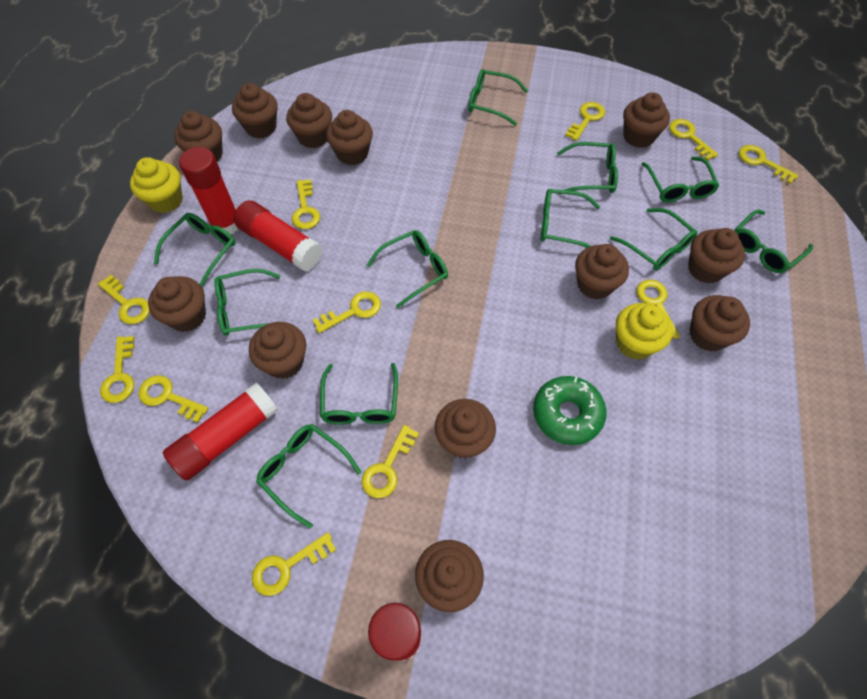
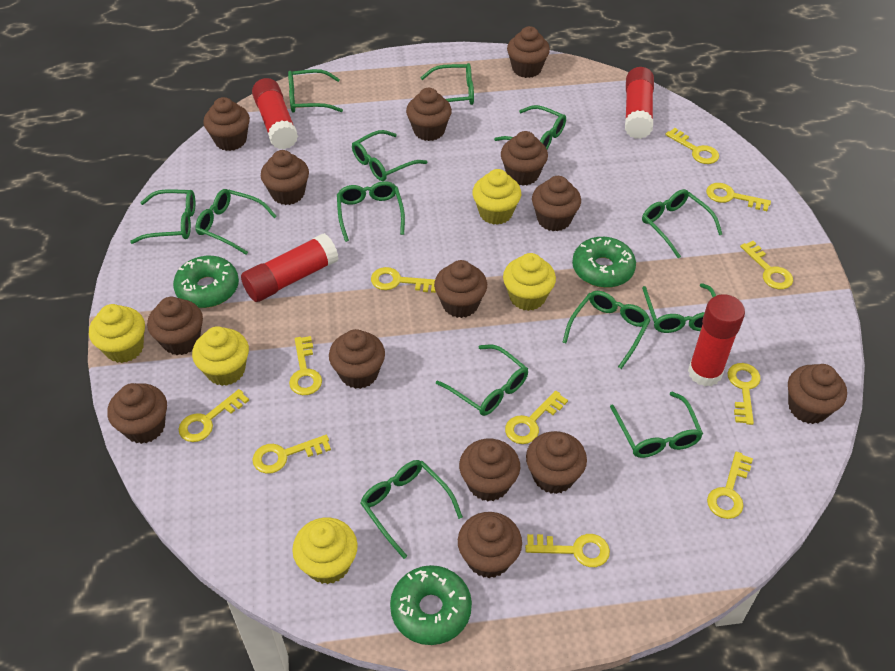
brown cupcake: [148,276,206,332] [174,111,223,161] [232,83,278,138] [249,322,306,379] [286,93,332,148] [326,110,373,165] [415,540,484,612] [435,399,496,459] [575,244,629,300] [623,92,670,148] [688,228,745,284] [690,295,750,352] = 12 -> [107,383,167,444] [147,297,203,355] [203,97,250,151] [261,150,309,205] [329,329,385,389] [406,88,452,141] [434,260,487,318] [458,512,522,578] [459,439,520,501] [501,131,548,186] [507,26,550,78] [526,431,587,494] [532,176,581,231] [788,364,847,424] = 14
green donut: [533,376,607,445] = 1 -> [173,256,239,308] [390,565,472,645] [572,237,636,288] = 3
green glasses: [154,213,235,287] [214,269,280,335] [256,424,361,528] [320,363,398,425] [367,230,448,308] [468,69,528,126] [541,189,600,248] [557,142,618,193] [610,208,697,270] [642,156,719,202] [734,209,813,273] = 11 -> [130,189,195,244] [195,189,277,255] [288,69,343,113] [337,181,405,242] [352,130,427,181] [361,460,463,559] [420,63,474,105] [436,345,528,416] [494,105,566,149] [562,291,650,369] [610,392,703,458] [642,189,722,258] [642,283,716,333] = 13
yellow cupcake: [130,157,183,213] [616,303,673,360] = 2 -> [89,304,145,363] [192,326,249,386] [292,517,358,584] [472,169,521,225] [503,253,556,311] = 5

